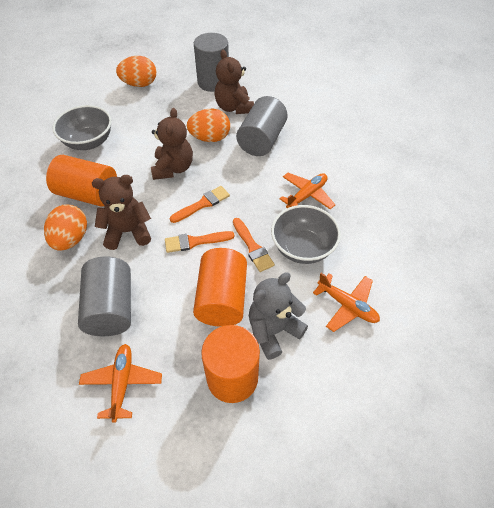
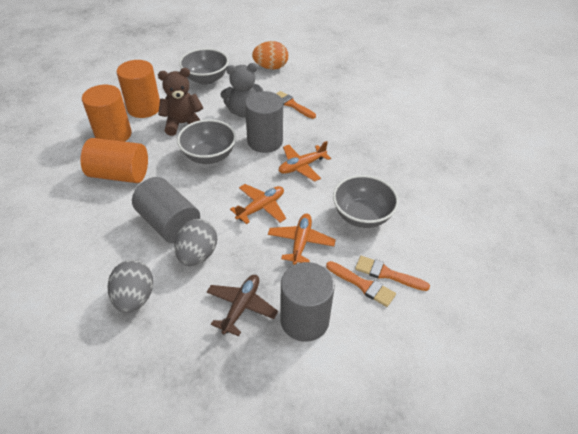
brown plane: none = 0 -> [207,275,278,336] = 1
brown teddy bear: [92,175,151,250] [151,108,193,180] [214,50,254,114] = 3 -> [158,68,203,136] = 1
grey bowl: [52,105,112,150] [271,205,341,264] = 2 -> [177,119,236,164] [179,48,229,85] [333,175,399,228] = 3
grey egg: none = 0 -> [108,260,153,313] [174,219,217,266] = 2
orange egg: [44,205,87,251] [116,56,156,87] [187,109,230,142] = 3 -> [252,41,288,70] = 1

